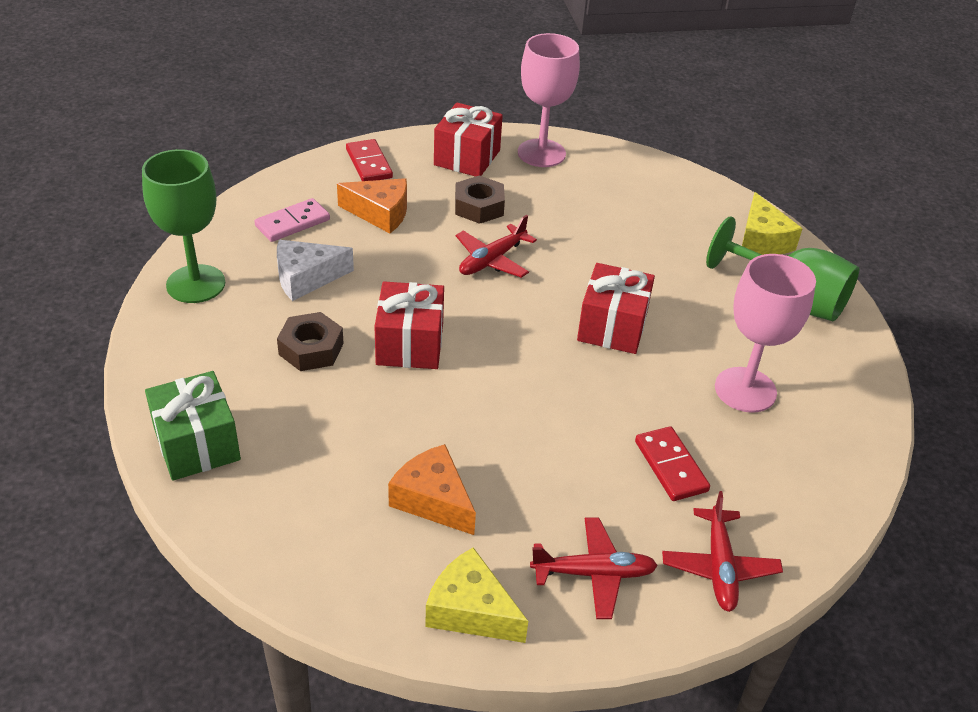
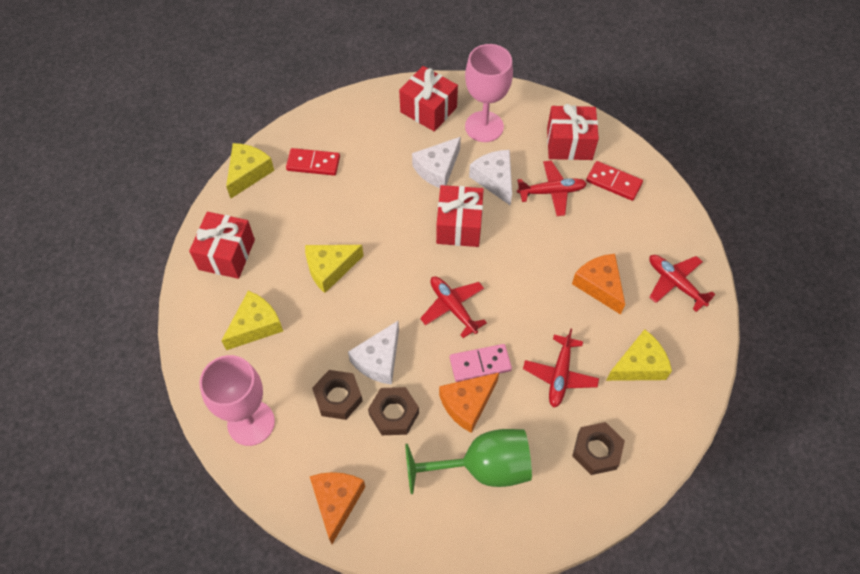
brown nut: [277,312,344,371] [455,175,505,224] = 2 -> [312,370,363,420] [368,387,419,435] [572,422,625,475] = 3
green gift: [145,371,241,481] = 1 -> none = 0
green goblet: [142,149,225,303] [706,216,859,321] = 2 -> [405,429,532,494] = 1
orange cheese: [337,178,407,233] [388,444,476,535] = 2 -> [309,472,365,544] [439,373,499,433] [572,254,625,315] = 3
red gift: [374,282,444,369] [434,103,503,177] [577,263,655,354] = 3 -> [189,212,255,279] [399,66,458,132] [436,185,484,247] [547,104,599,160] = 4
red plane: [456,215,537,278] [530,518,658,619] [662,491,783,612] = 3 -> [420,276,487,338] [517,161,587,216] [523,329,599,407] [649,255,715,312] = 4
white cheese: [277,240,354,301] = 1 -> [348,321,399,385] [412,137,461,188] [469,150,512,205] = 3
yellow cheese: [425,547,528,643] [742,192,803,255] = 2 -> [221,291,283,350] [226,143,274,198] [305,245,364,293] [606,329,672,381] = 4

